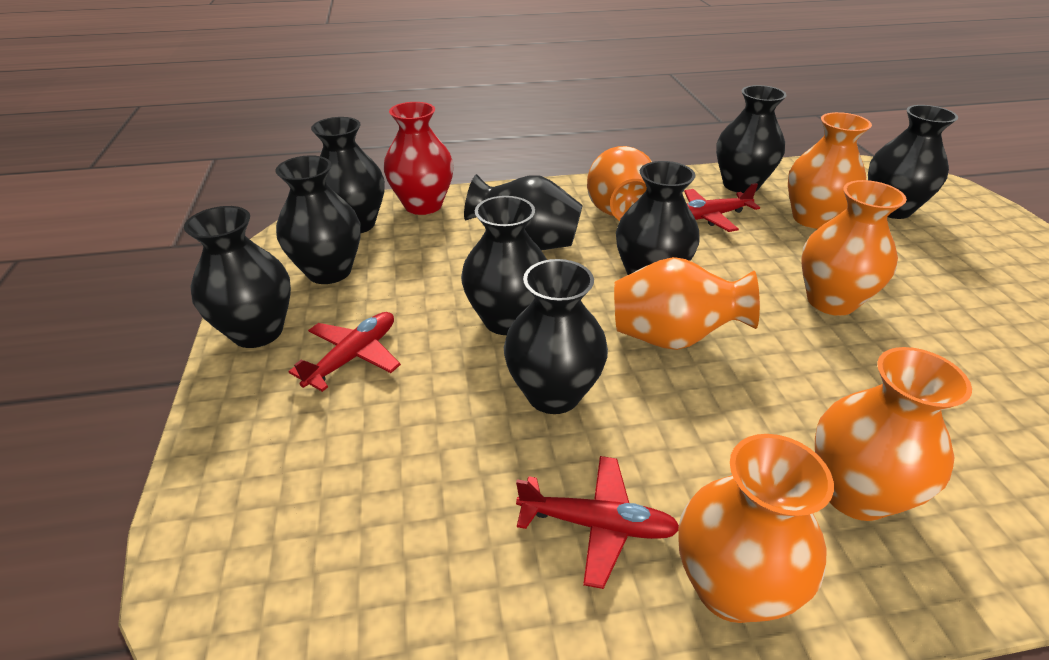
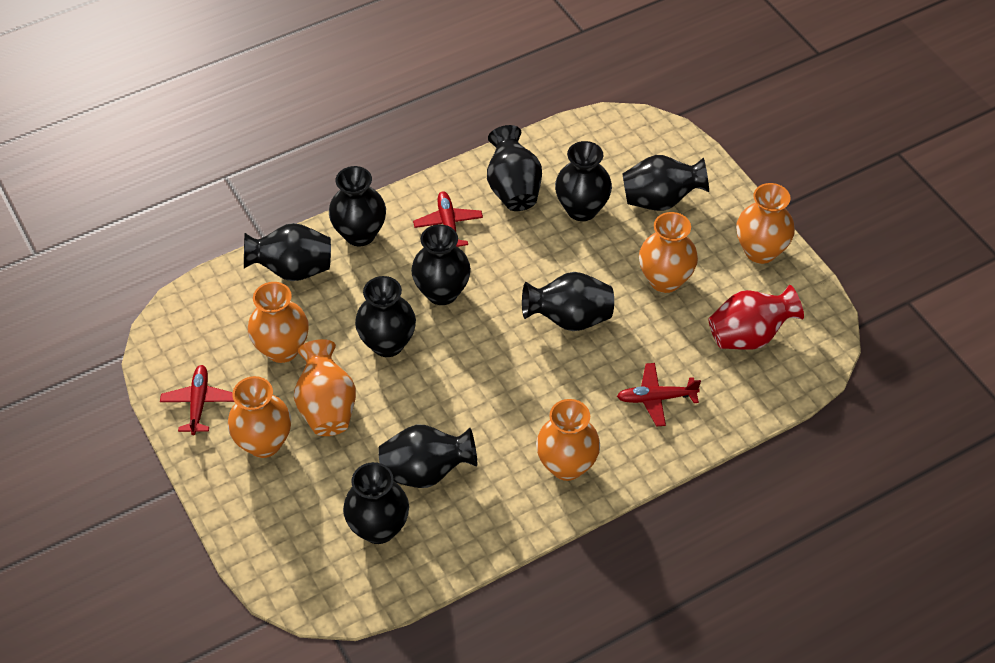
black vase: [184,206,291,348] [275,155,361,284] [311,117,385,233] [461,196,547,335] [464,174,583,250] [504,259,608,414] [616,161,700,275] [716,85,787,193] [868,105,958,219] = 9 -> [244,223,331,281] [329,166,386,246] [343,462,409,544] [355,276,416,357] [378,424,477,488] [411,224,471,305] [487,125,542,211] [522,272,614,331] [555,141,612,221] [622,155,709,211] = 10

